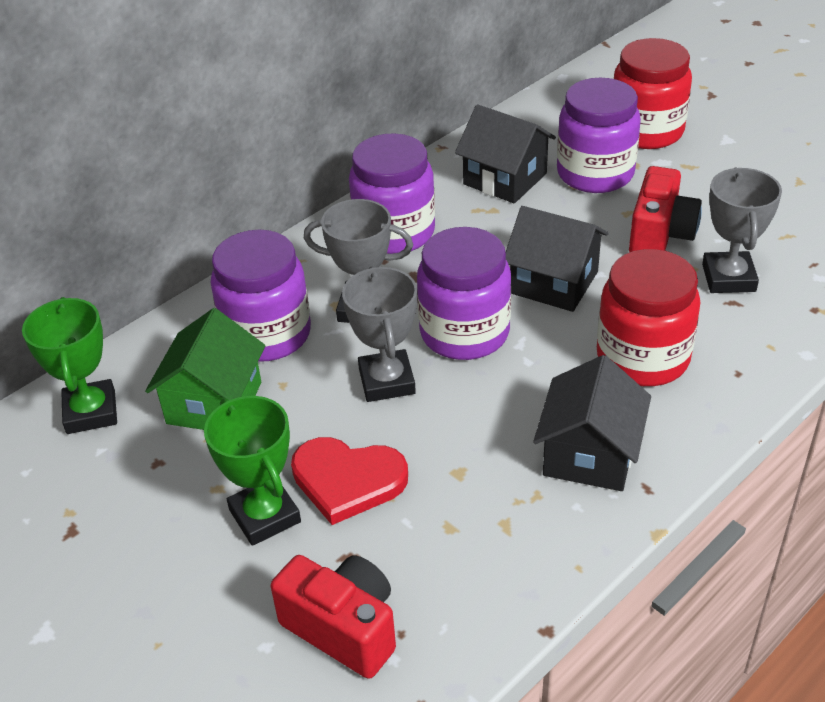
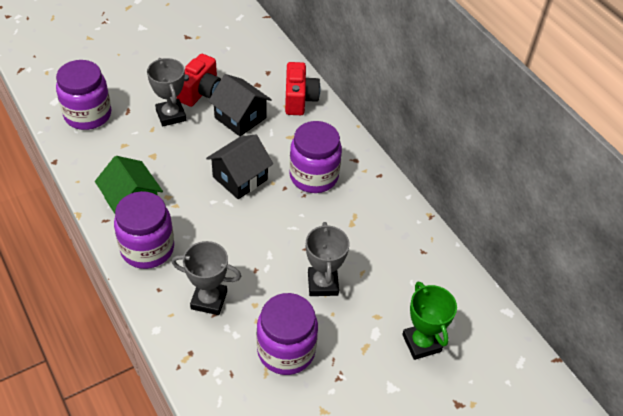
black house: [455,104,556,203] [506,206,609,312] [533,355,651,491] = 3 -> [206,134,273,199] [208,74,272,136] = 2
green trophy: [22,297,117,434] [204,396,301,546] = 2 -> [402,281,457,360] = 1
red heart: [291,437,408,525] = 1 -> none = 0
red jar: [597,249,700,386] [614,38,692,149] = 2 -> none = 0

